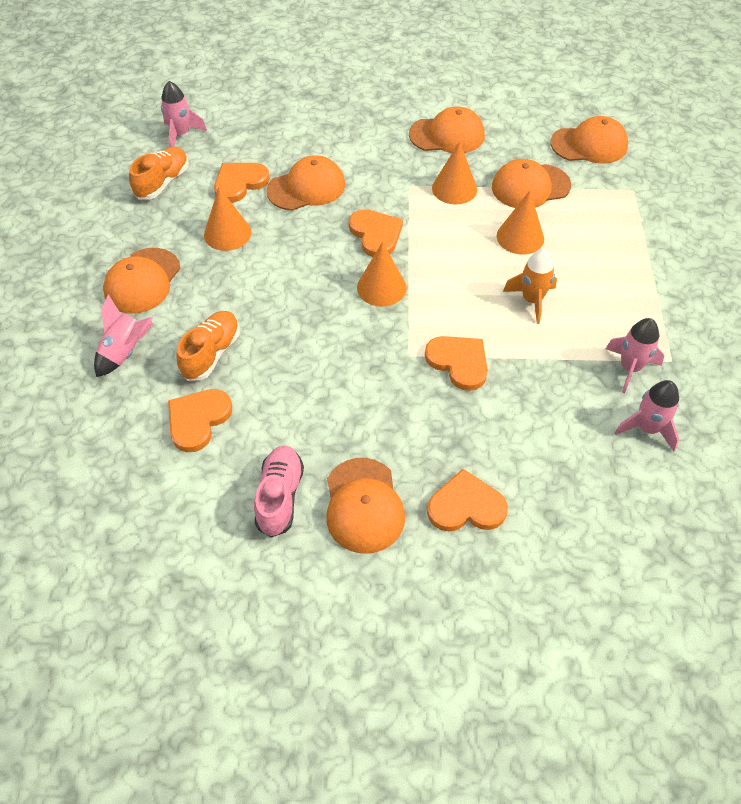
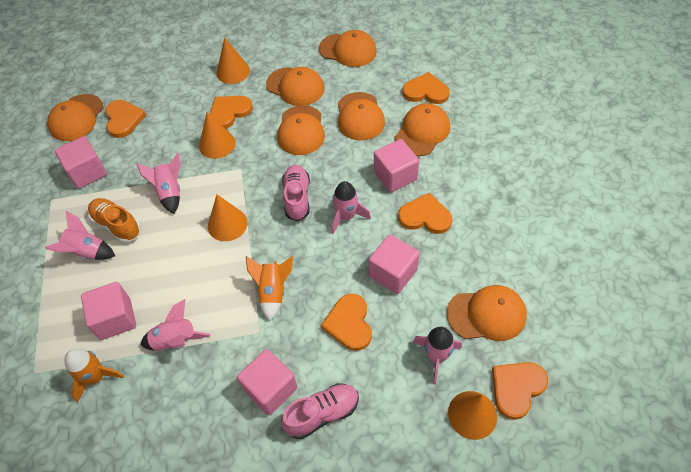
orange cap: [103,248,181,313] [267,155,345,211] [326,458,405,554] [409,106,485,153] [492,159,571,208] [550,116,628,164] = 6 -> [47,94,103,141] [266,67,324,106] [277,105,325,155] [319,30,377,67] [338,92,385,140] [394,103,450,156] [447,285,527,341] = 7
orange heart: [168,389,232,452] [214,163,270,203] [349,209,403,257] [425,336,488,391] [427,469,508,532] = 5 -> [105,100,146,138] [210,96,253,129] [321,294,372,351] [398,193,452,234] [402,72,450,104] [492,362,548,420] = 6
orange rocket: [503,249,557,324] = 1 -> [65,349,124,402] [246,256,293,321] = 2
orange shoe: [129,147,189,200] [176,311,240,381] = 2 -> [88,198,141,243] = 1
pink cube: none = 0 -> [55,136,107,189] [81,282,136,340] [237,349,297,415] [369,235,419,294] [374,139,419,192] = 5
pink rocket: [94,294,153,377] [161,81,207,147] [606,318,664,393] [615,380,679,451] = 4 -> [45,211,115,260] [136,153,181,214] [141,299,211,351] [332,181,371,234] [413,327,462,384] = 5
pink shoe: [254,446,304,538] = 1 -> [281,383,359,439] [282,165,310,221] = 2

